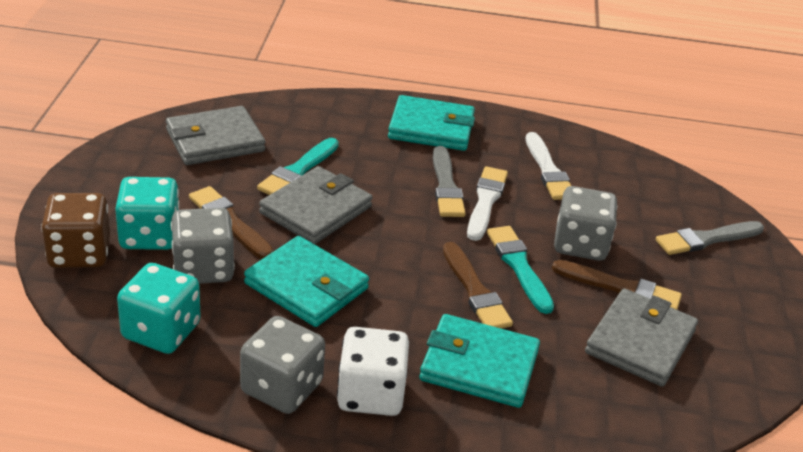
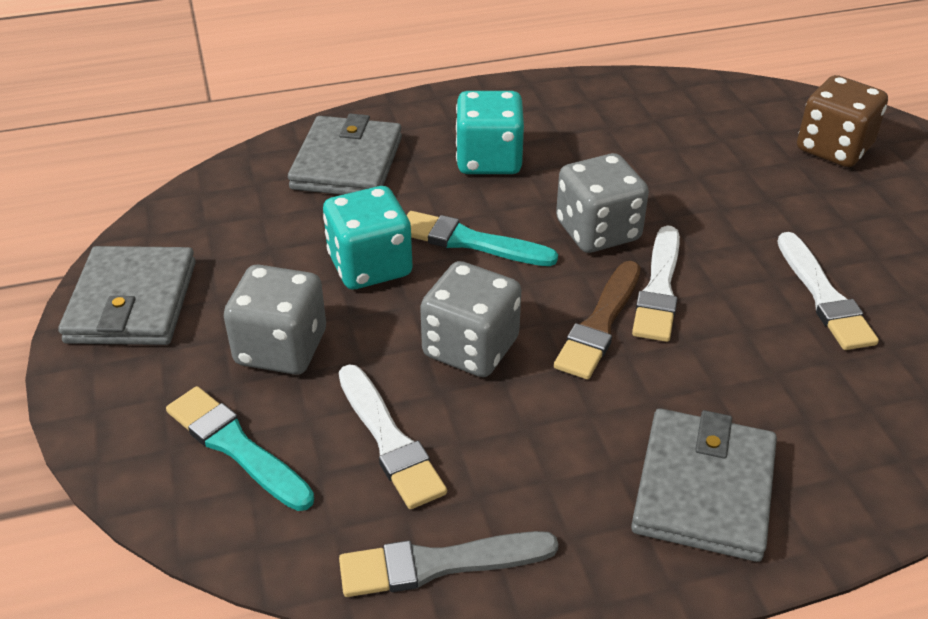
brown brush: [189,186,274,259] [443,242,513,329] [552,260,682,310] = 3 -> [554,261,641,380] = 1
grey brush: [433,146,466,217] [656,221,764,255] = 2 -> [339,531,558,597] = 1
turquoise wallet: [244,236,369,327] [388,95,475,151] [419,314,540,408] = 3 -> none = 0
white brush: [467,166,508,241] [526,132,571,200] = 2 -> [339,364,447,509] [632,225,680,342] [777,232,879,350] = 3
white dice: [337,327,409,416] = 1 -> none = 0

